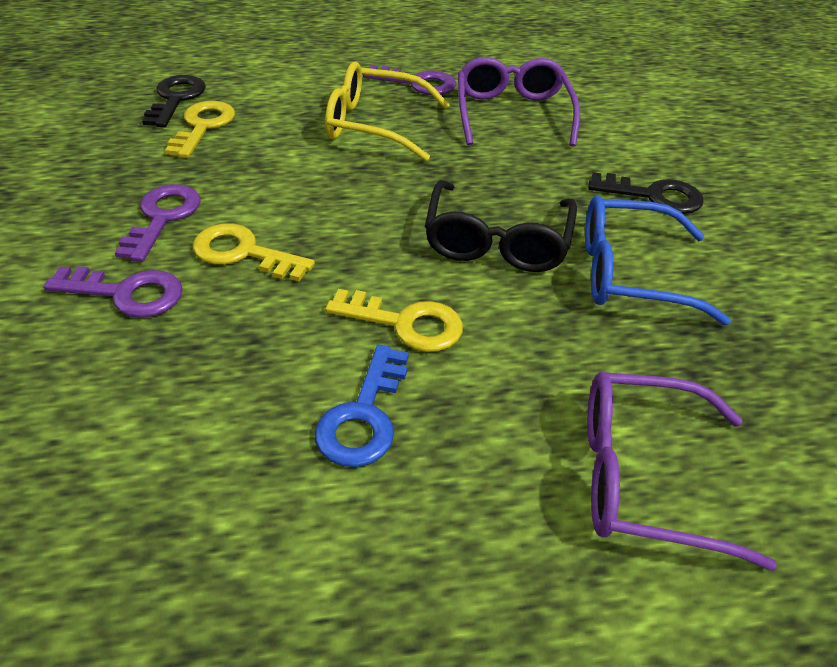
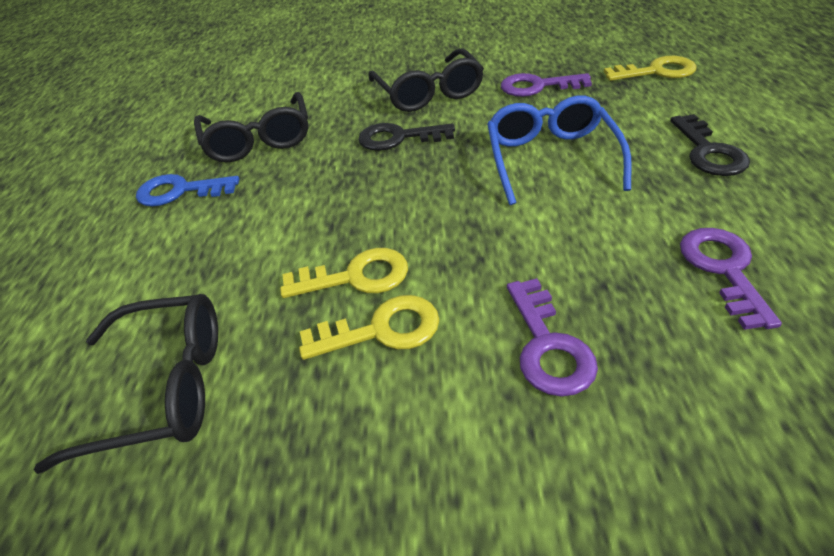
black glasses: [425,180,577,272] = 1 -> [33,294,218,474] [194,92,308,162] [368,48,484,112] = 3
purple glasses: [458,57,580,147] [587,372,777,571] = 2 -> none = 0
yellow glasses: [325,62,450,161] = 1 -> none = 0

